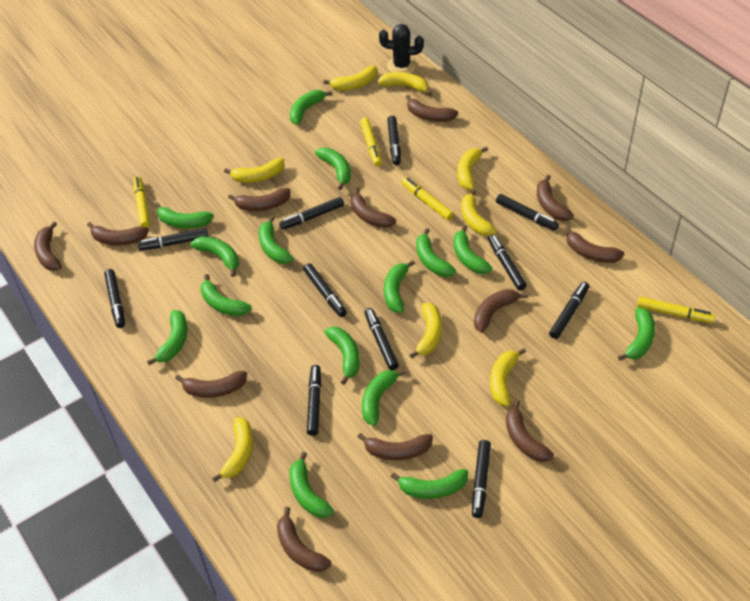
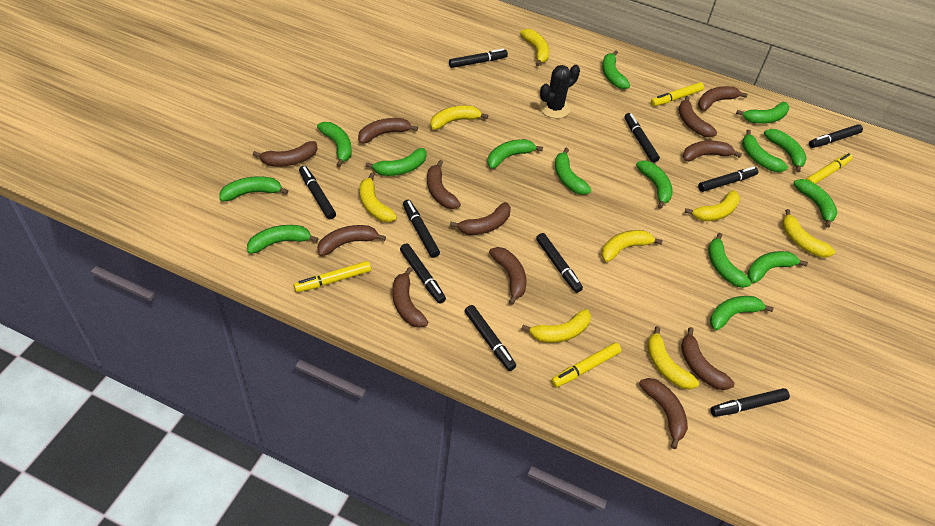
black marker: [104,269,125,328] [137,228,209,251] [279,197,344,230] [303,263,347,317] [307,365,321,436] [364,308,399,370] [387,116,401,165] [472,440,491,518] [488,234,527,291] [496,194,559,231] [549,282,589,339] = 11 -> [299,166,336,219] [400,243,446,304] [403,200,440,258] [449,49,508,68] [465,305,516,371] [536,233,583,293] [624,113,660,163] [698,167,758,192] [710,388,790,417] [809,124,863,148] = 10

